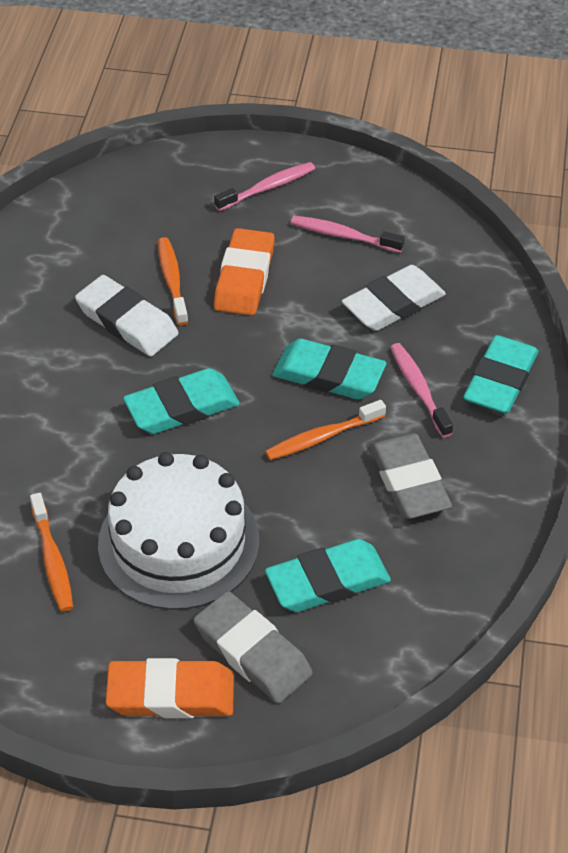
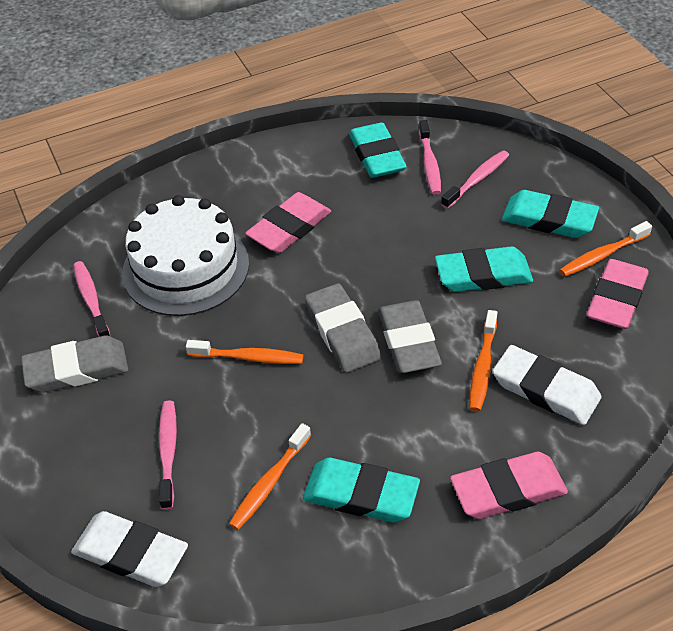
grey eraser: [193,591,313,703] [369,433,452,519] = 2 -> [21,335,128,393] [305,283,381,373] [378,300,442,373] = 3
orange eraser: [105,658,234,718] [214,228,275,316] = 2 -> none = 0
orange toothbrush: [30,493,73,612] [158,237,188,325] [265,400,386,460] = 3 -> [186,340,303,364] [229,423,311,530] [469,310,498,412] [559,221,652,277] = 4
pink eraser: none = 0 -> [245,192,331,253] [450,452,568,519] [587,259,649,329] = 3
pink toothbrush: [214,162,315,211] [291,216,405,253] [390,343,453,438] = 3 -> [73,261,111,337] [159,400,177,510] [419,120,441,195] [441,150,509,209] = 4

